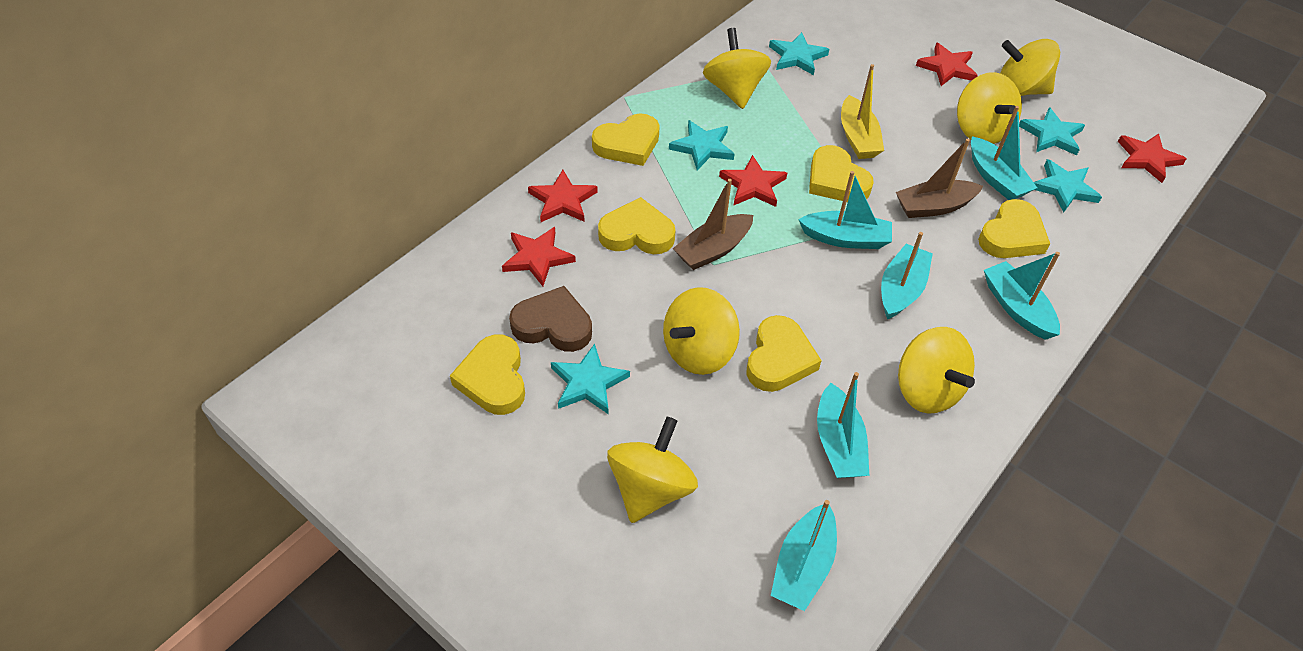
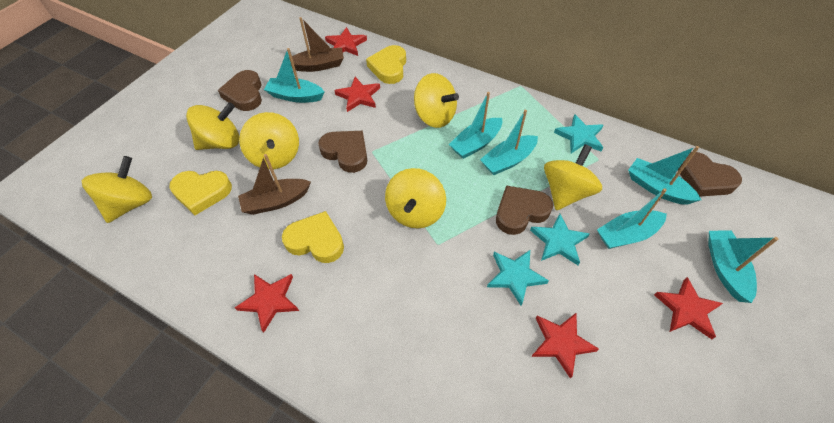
brown heart: [509,286,592,352] = 1 -> [218,70,262,111] [318,131,367,173] [496,185,553,235] [678,152,742,196] = 4
turquoise star: [551,344,630,414] [669,120,734,170] [769,32,829,75] [1019,107,1085,155] [1034,159,1102,212] = 5 -> [487,250,549,306] [530,214,590,265] [554,114,603,153] = 3
yellow boat: [841,64,884,159] = 1 -> none = 0
yellow heart: [450,335,525,415] [592,113,660,166] [598,197,676,254] [746,315,822,392] [809,145,874,202] [978,199,1050,258] = 6 -> [169,171,232,215] [282,211,344,263] [366,45,406,84] = 3

